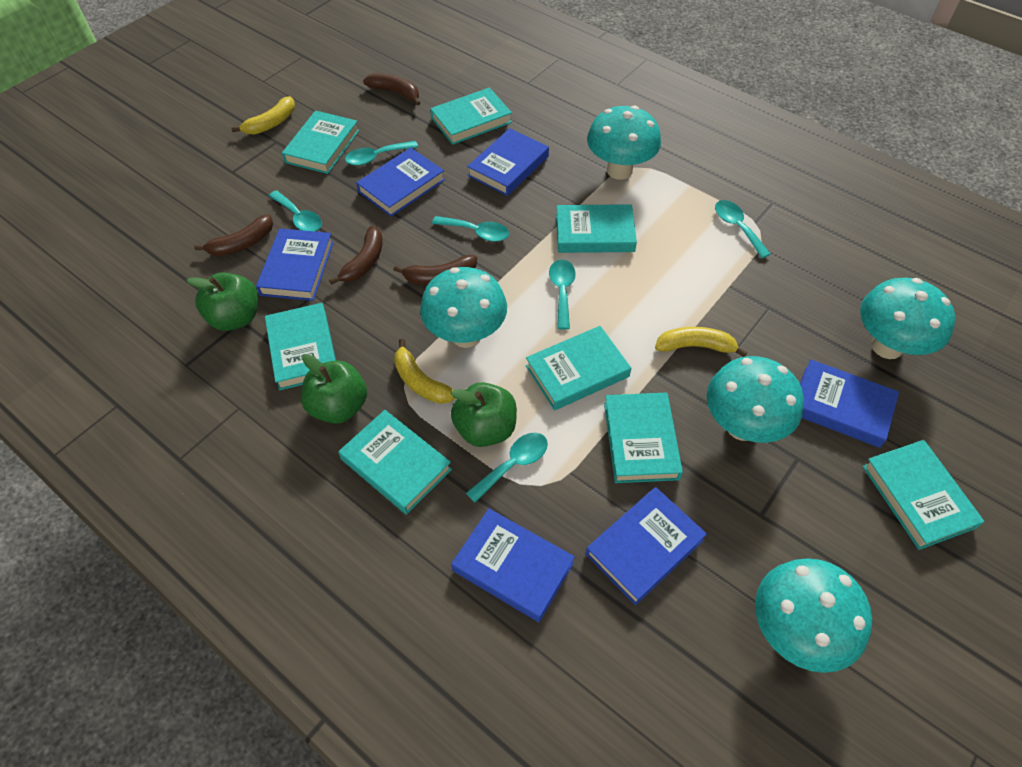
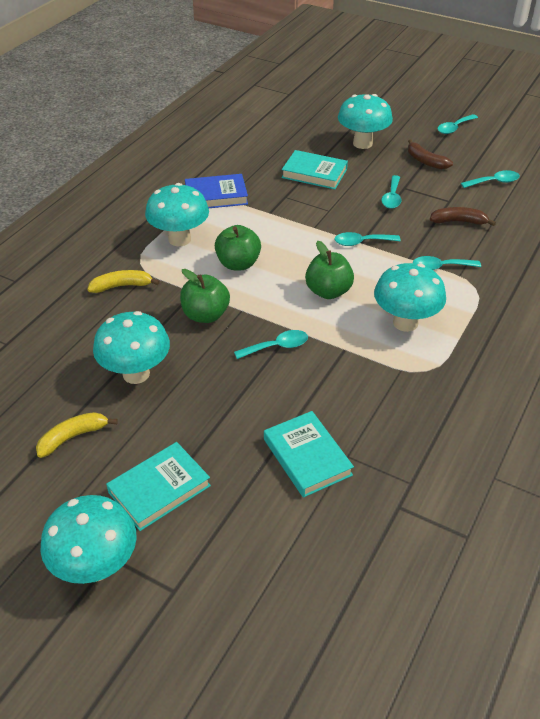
blue book: [256,228,334,301] [356,148,445,217] [451,508,575,622] [467,128,549,196] [586,487,707,605] [800,359,899,448] = 6 -> [185,174,248,208] = 1
brown banana: [194,214,273,256] [329,226,383,285] [363,73,420,106] [394,255,477,285] = 4 -> [408,139,453,169] [430,207,496,226] = 2
turquoise book: [265,303,336,390] [282,111,359,174] [338,410,452,515] [430,87,512,145] [526,326,631,410] [556,204,637,253] [604,393,683,483] [862,440,985,550] = 8 -> [106,442,211,531] [264,411,354,498] [282,150,348,189] = 3
yellow banana: [231,96,295,135] [394,339,455,404] [655,327,747,357] = 3 -> [36,412,118,458] [87,270,160,293] = 2

